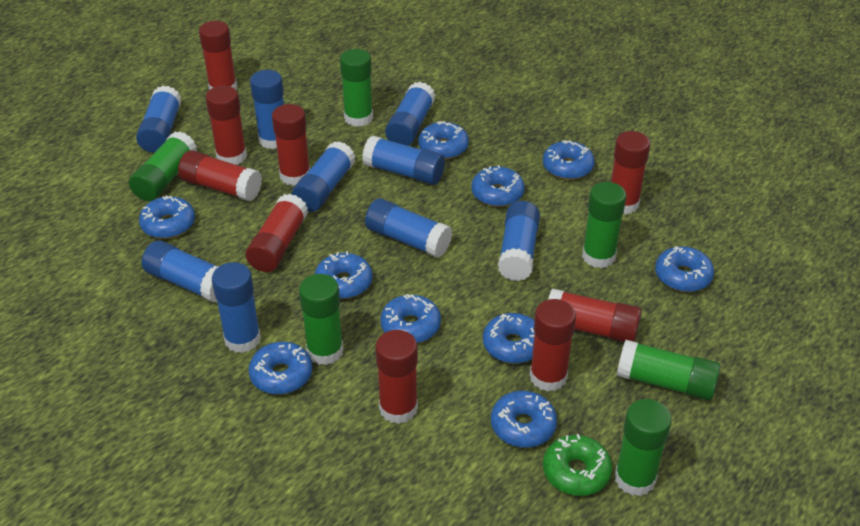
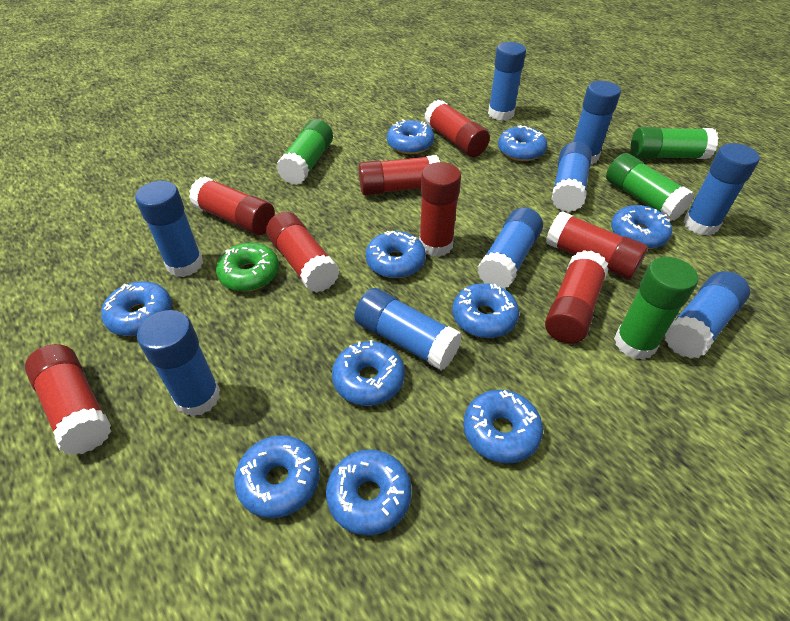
green glue stick: [129,131,197,201] [299,274,344,365] [340,49,373,127] [582,182,626,268] [615,399,672,496] [617,340,720,401] = 6 -> [276,119,333,185] [606,153,694,221] [614,257,698,360] [631,127,718,159] = 4
red glue stick: [178,150,262,201] [199,21,237,90] [206,86,247,165] [246,194,308,272] [272,104,310,186] [376,330,418,424] [530,299,576,392] [548,288,642,342] [611,131,651,215] = 9 -> [25,344,112,455] [189,177,275,235] [266,212,340,293] [359,155,440,195] [419,162,461,257] [424,100,490,157] [545,250,608,343] [546,211,648,280] = 8

